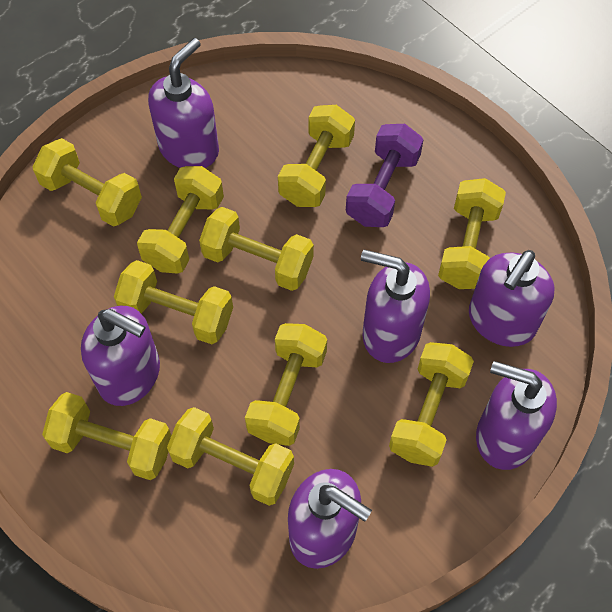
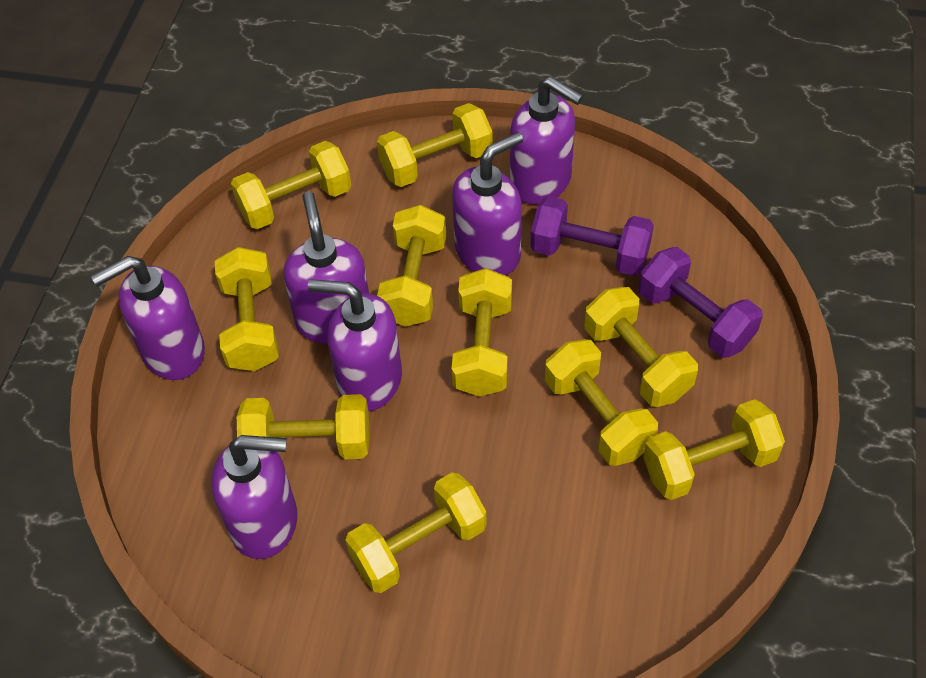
purple dumbbell: [346,124,423,227] = 1 -> [530,196,654,276] [639,247,763,358] = 2

